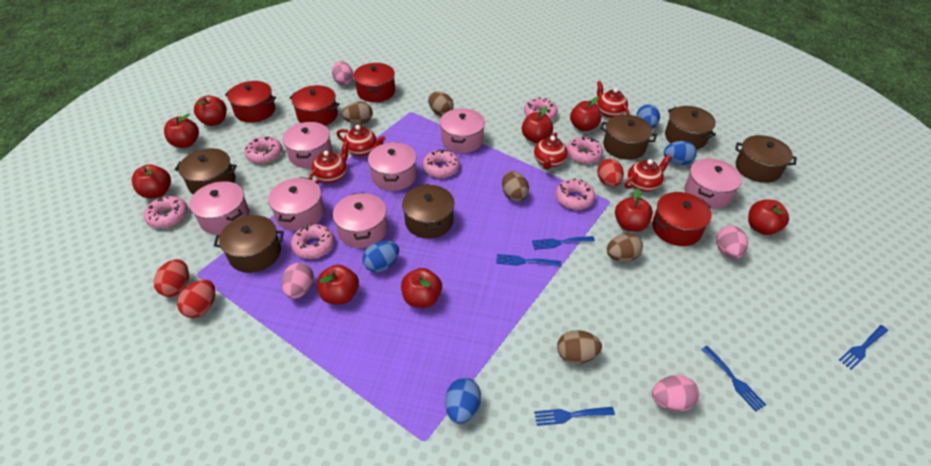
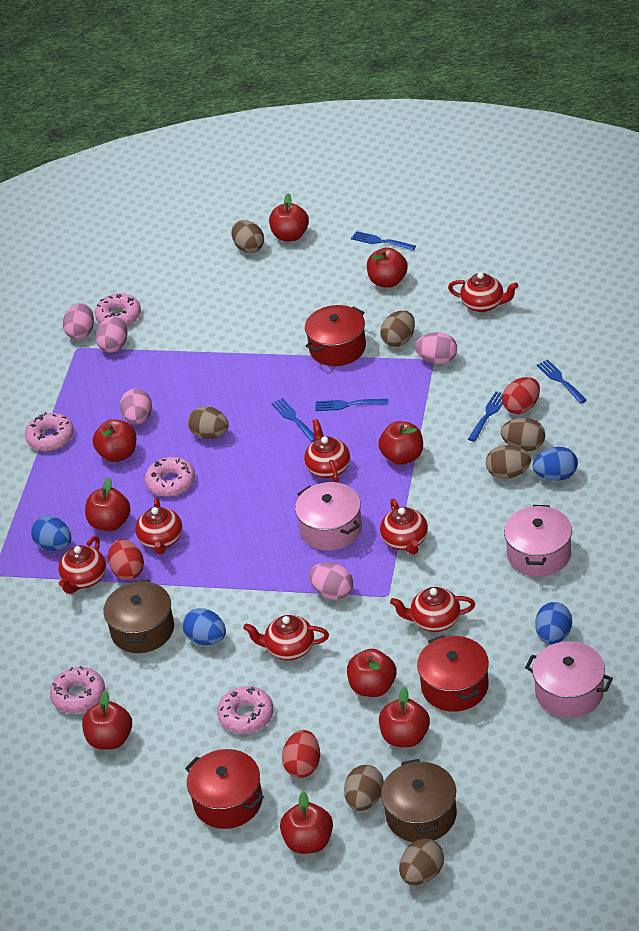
brown egg: [342,101,373,125] [428,92,454,116] [502,171,529,201] [557,330,602,364] [607,233,643,262] = 5 -> [188,406,229,439] [232,220,264,253] [344,765,384,811] [380,310,415,347] [399,839,444,885] [486,445,531,479] [501,418,545,451] = 7
brown pot: [175,148,237,194] [214,215,284,273] [402,184,455,239] [600,114,657,160] [665,106,716,149] [735,135,796,183] = 6 -> [104,580,174,653] [381,759,457,842] = 2
pink donut: [144,196,188,228] [244,136,282,164] [291,223,334,259] [422,149,460,178] [524,97,558,120] [556,178,595,210] [567,137,603,164] = 7 -> [25,412,74,451] [50,666,105,713] [95,293,141,326] [145,457,195,497] [217,686,274,734] = 5
pink egg: [281,263,314,299] [332,61,353,85] [652,375,699,412] [717,226,748,259] = 4 -> [63,303,94,340] [95,316,128,353] [120,388,152,425] [309,563,353,600] [415,332,457,364] = 5
pink pot: [189,181,249,235] [268,177,324,231] [282,122,333,168] [333,192,387,248] [368,142,417,191] [440,108,485,153] [684,159,742,209] = 7 -> [295,482,362,551] [504,505,572,577] [525,641,613,718] = 3
red pot: [225,81,276,123] [289,85,340,126] [353,63,395,102] [652,192,712,246] = 4 -> [185,749,264,829] [305,305,366,366] [417,635,489,712] = 3
red teapot: [309,141,349,184] [337,125,385,156] [534,132,568,170] [597,81,629,118] [625,155,672,192] = 5 -> [58,536,106,594] [135,497,182,555] [243,615,329,660] [304,419,350,483] [380,499,428,555] [390,587,475,632] [448,272,518,312] = 7

